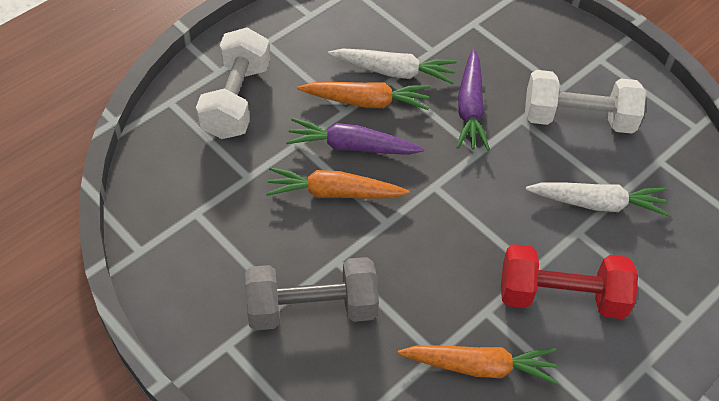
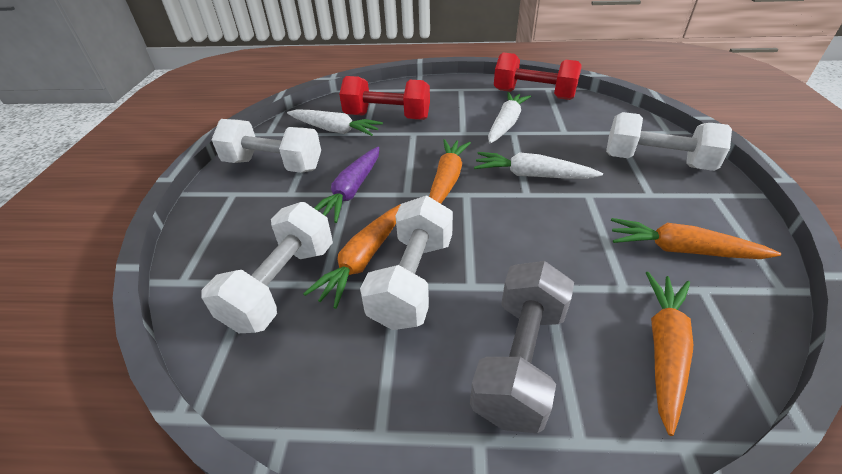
orange carrot: [266,167,409,199] [298,82,430,110] [398,346,558,384] = 3 -> [303,204,401,309] [429,139,471,204] [611,218,781,259] [646,272,693,436] = 4
purple carrot: [286,118,424,155] [456,49,490,151] = 2 -> [314,147,379,223] = 1
red dumbbell: [501,244,638,319] = 1 -> [339,76,430,120] [494,52,581,100] = 2
white carrot: [328,48,457,84] [525,182,669,216] = 2 -> [287,109,383,136] [474,152,603,179] [488,92,531,143] = 3
white dumbbell: [196,27,270,139] [525,70,646,134] = 2 -> [202,202,333,333] [212,119,321,173] [360,196,453,330] [606,112,732,171] = 4

